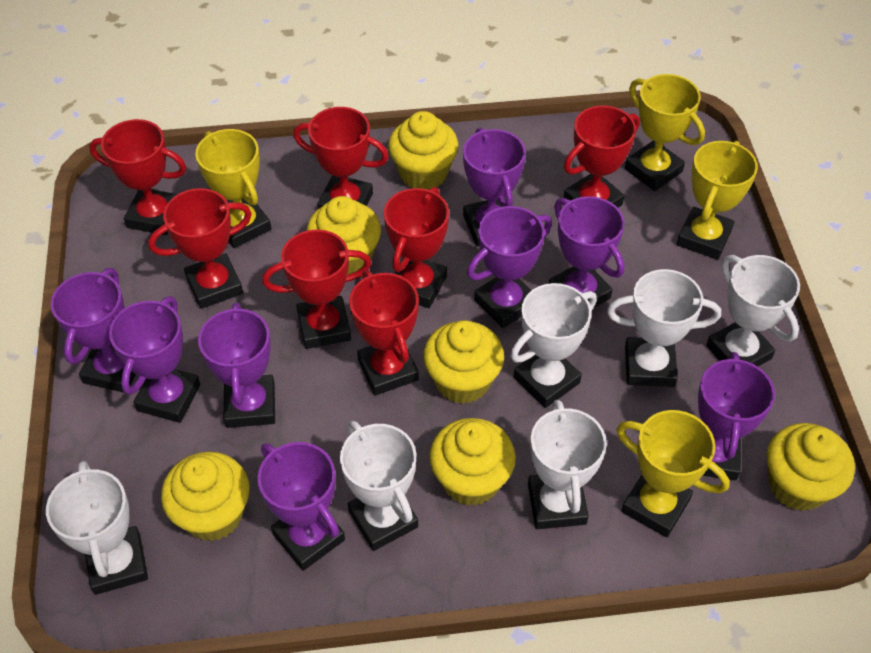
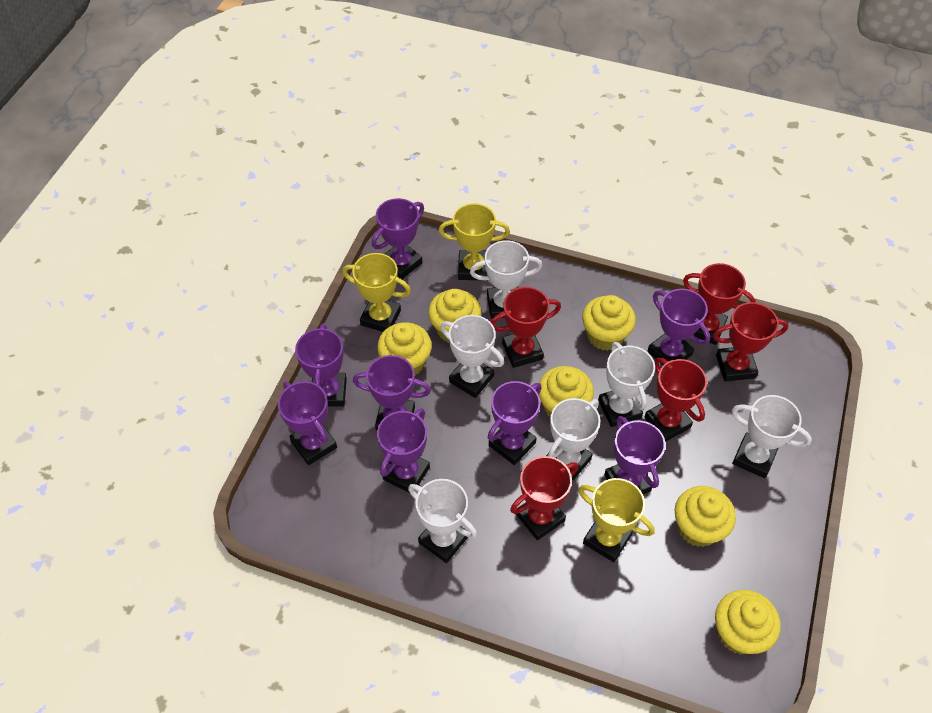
red trophy: [89,119,186,235] [148,188,252,309] [262,229,372,349] [293,107,389,209] [349,270,419,395] [384,187,449,308] [564,105,640,207] = 7 -> [491,287,561,368] [510,456,578,540] [645,358,707,442] [683,263,756,345] [713,302,789,382] = 5
yellow trophy: [195,129,271,248] [616,410,730,537] [625,74,705,191] [677,141,758,260] = 4 -> [342,253,411,332] [439,203,510,280] [578,478,655,562] = 3

